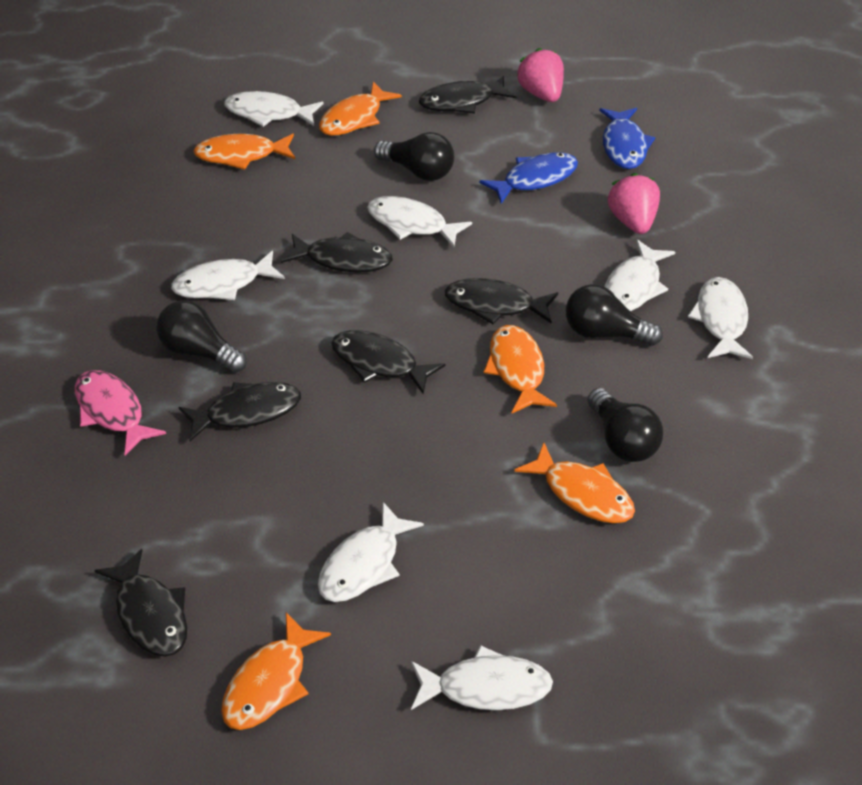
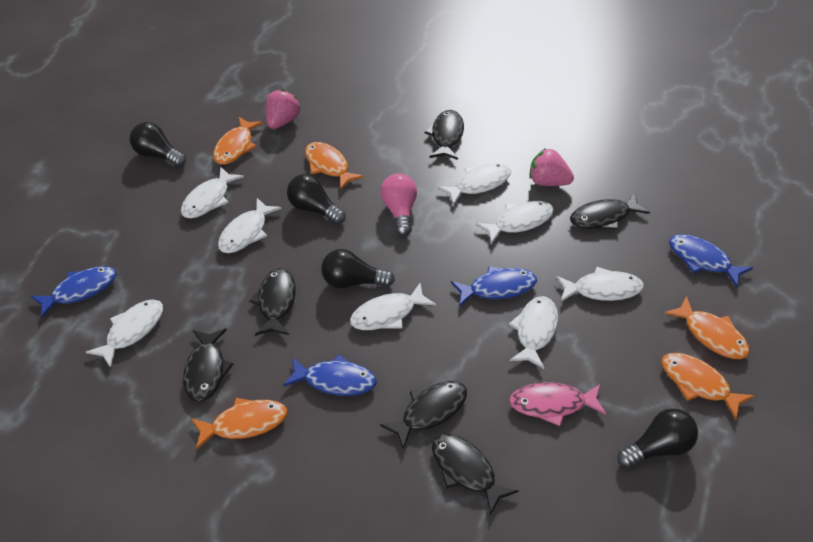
blue fish: [479,152,578,204] [599,108,655,169] = 2 -> [31,266,117,318] [283,354,377,396] [451,266,537,307] [669,234,753,287] = 4
pink light bulb: none = 0 -> [380,173,417,236] = 1
white fish: [171,251,285,300] [224,91,323,127] [318,502,424,602] [367,196,472,248] [411,645,553,710] [604,239,675,311] [688,277,753,359] = 7 -> [86,299,163,368] [181,167,244,218] [218,198,282,253] [350,283,436,330] [438,163,511,206] [476,201,554,244] [509,296,558,369] [556,267,644,302] = 8

